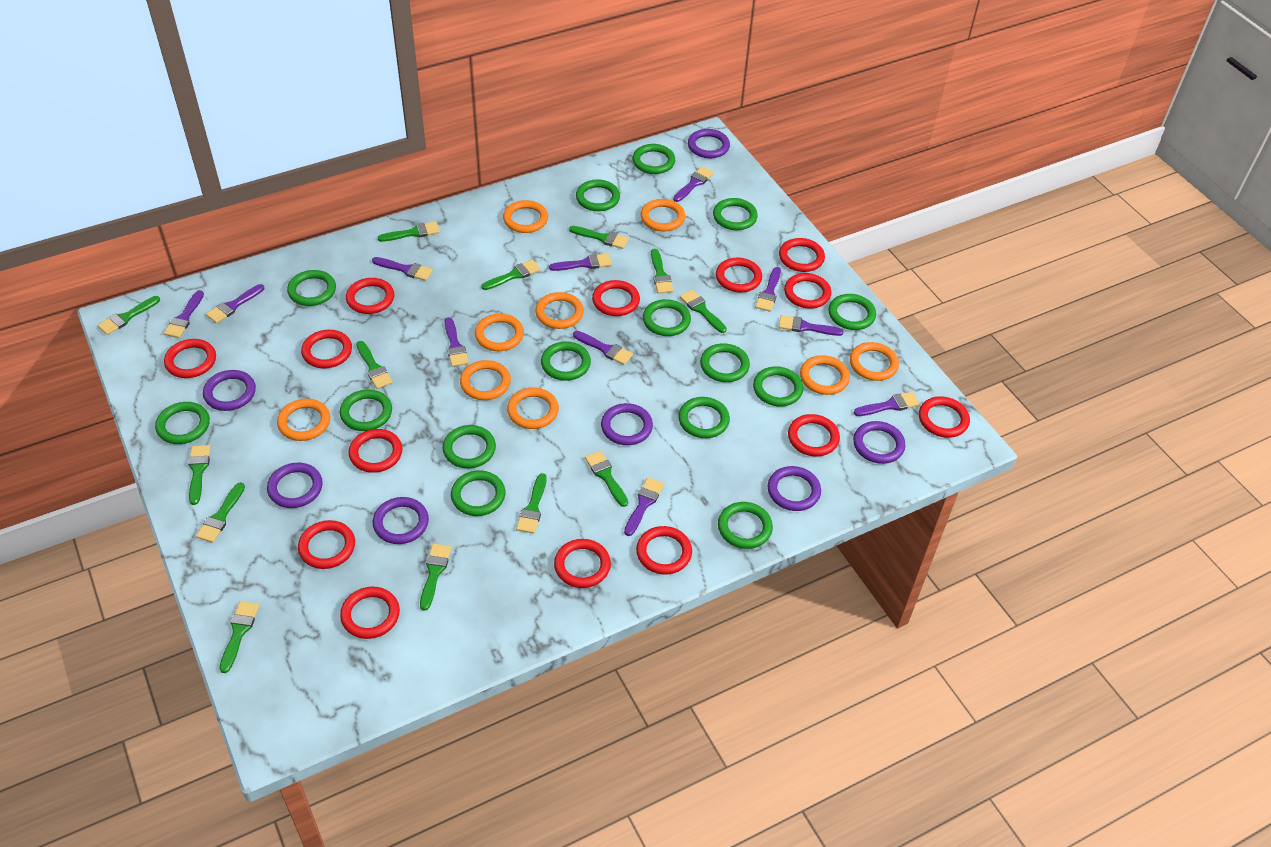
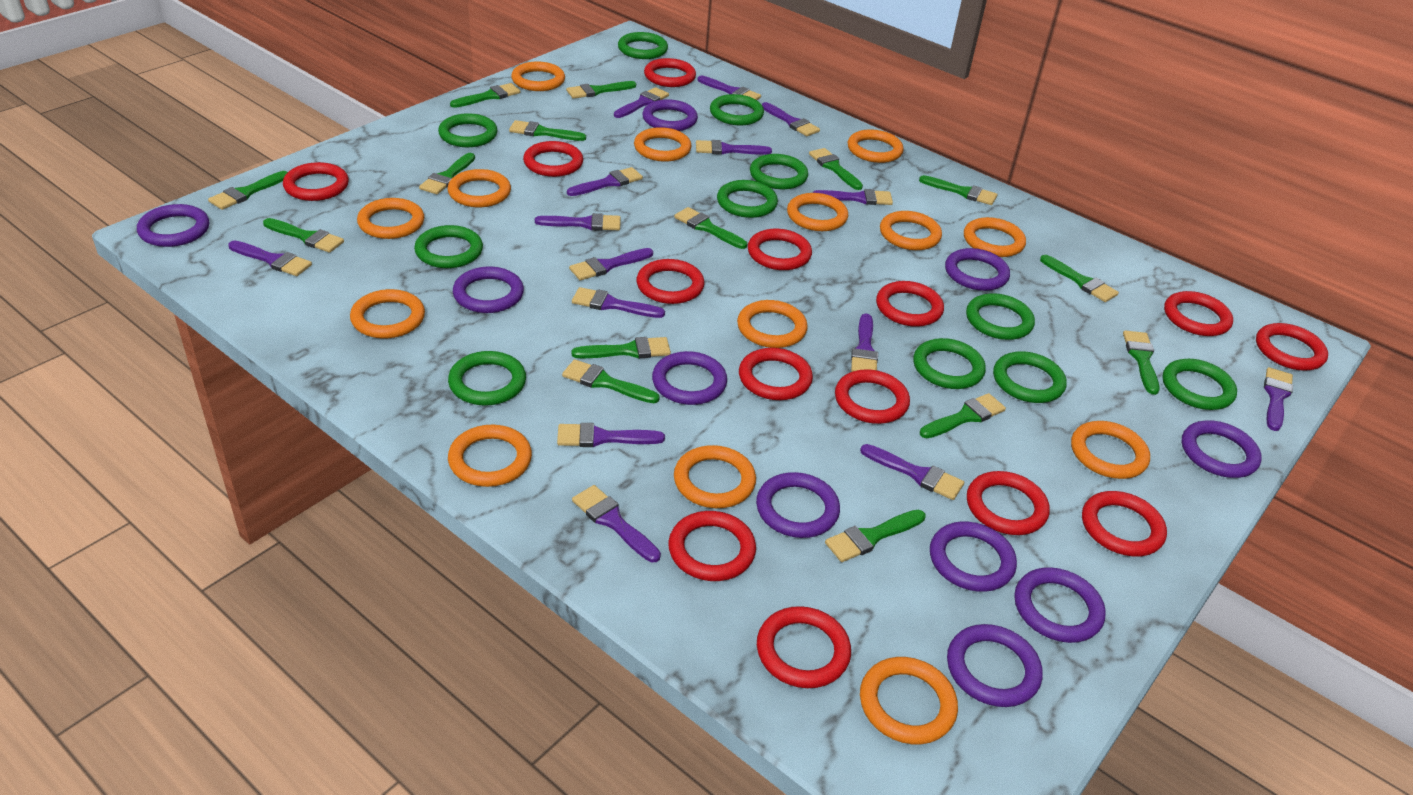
green brush: [97,296,160,335] [188,445,210,505] [196,482,245,543] [219,601,259,673] [356,341,393,389] [377,221,440,242] [420,544,451,611] [481,259,541,290] [516,473,547,534] [569,226,629,249] [585,450,628,507] [651,249,674,294] [680,290,727,333] = 13 -> [208,171,288,210] [263,218,344,253] [419,153,475,194] [450,83,521,108] [509,120,586,141] [562,359,660,403] [566,81,636,99] [571,337,671,358] [674,207,747,249] [809,148,863,190] [825,510,925,562] [919,175,997,205] [920,393,1006,438] [1040,255,1119,302] [1123,331,1159,395] = 15
green ring: [155,402,210,444] [287,270,336,306] [340,390,392,431] [443,425,496,468] [451,470,505,516] [541,342,591,381] [576,179,620,211] [632,144,675,174] [643,299,691,336] [678,397,730,438] [700,343,750,382] [713,198,758,230] [718,502,773,549] [753,366,803,406] [828,294,876,330] = 15 -> [414,225,483,268] [438,113,497,147] [448,351,526,406] [618,32,668,59] [710,94,764,125] [717,180,778,218] [750,154,808,189] [913,338,986,389] [966,293,1035,340] [993,351,1067,403] [1162,359,1237,410] = 11
orange ring: [277,399,330,441] [460,360,511,400] [475,314,524,351] [503,200,548,233] [507,388,559,429] [535,292,584,329] [640,199,685,231] [800,355,850,395] [850,342,899,381] = 9 -> [350,289,425,338] [357,198,424,239] [448,169,511,207] [448,425,532,487] [511,61,565,91] [634,127,691,162] [674,445,756,508] [737,300,808,348] [787,193,848,231] [848,129,904,163] [860,657,958,744] [880,211,942,250] [964,217,1026,257] [1071,421,1150,479] = 14
purple brush: [164,290,204,338] [206,284,264,323] [372,257,433,281] [445,318,469,367] [549,253,612,271] [573,331,633,365] [624,477,664,536] [673,167,714,202] [755,267,781,312] [779,315,844,336] [854,392,920,416] = 11 -> [228,240,312,276] [535,213,621,231] [557,423,665,447] [567,167,643,196] [569,248,653,280] [572,287,665,318] [572,485,661,562] [614,87,669,118] [696,140,772,155] [698,76,761,100] [762,102,820,136] [812,189,893,205] [851,313,878,372] [860,444,964,500] [1264,367,1293,431] = 15
purple ring: [203,370,256,411] [267,463,323,508] [373,497,429,544] [601,403,653,445] [688,129,730,158] [768,466,821,511] [853,421,905,464] = 7 -> [137,204,209,247] [453,267,524,313] [642,99,698,131] [652,351,727,405] [756,472,840,538] [930,521,1017,592] [945,248,1010,291] [947,624,1042,707] [1014,567,1106,643] [1182,420,1262,478] = 10

